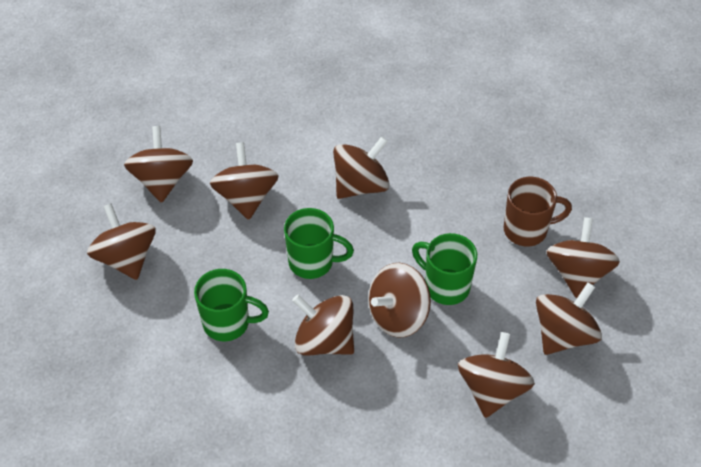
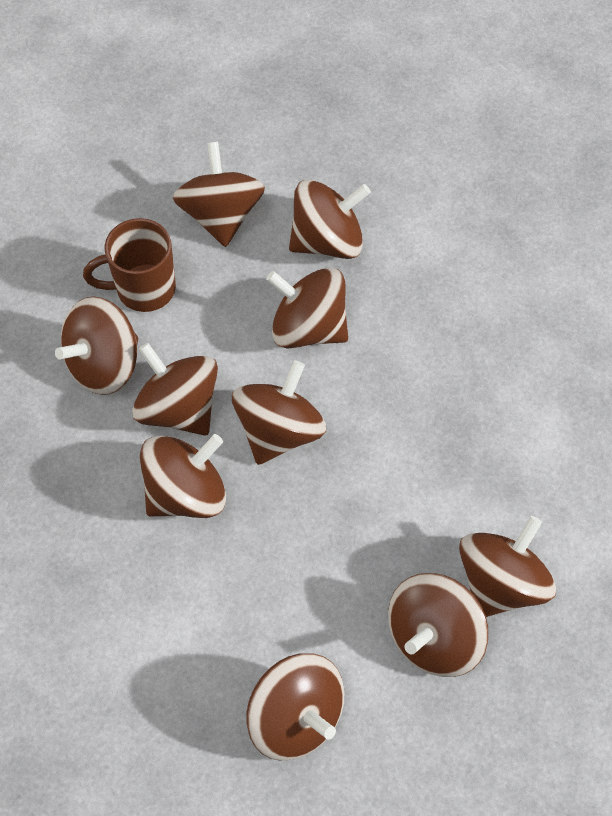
brown spinning top: [87,203,156,280] [124,126,193,203] [210,142,278,220] [292,294,354,356] [333,137,390,199] [368,263,431,337] [458,332,535,418] [536,282,602,355] [546,217,620,298] = 9 -> [55,297,138,395] [132,343,218,436] [140,434,226,518] [173,142,265,247] [232,360,326,465] [246,653,344,761] [266,268,348,349] [289,180,371,259] [388,573,488,677] [459,516,556,617] = 10
green mug: [194,269,269,341] [284,208,354,279] [412,233,477,305] = 3 -> none = 0

